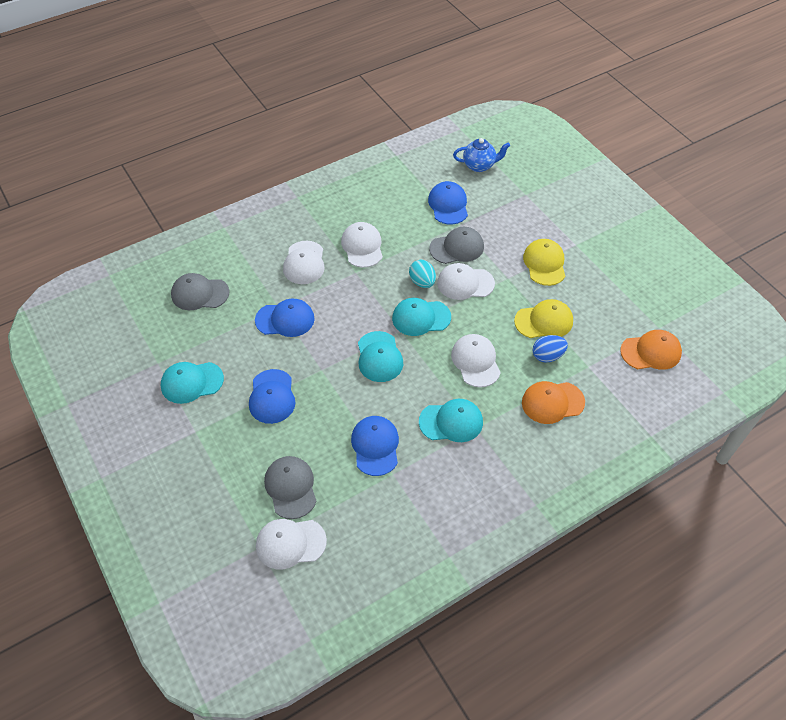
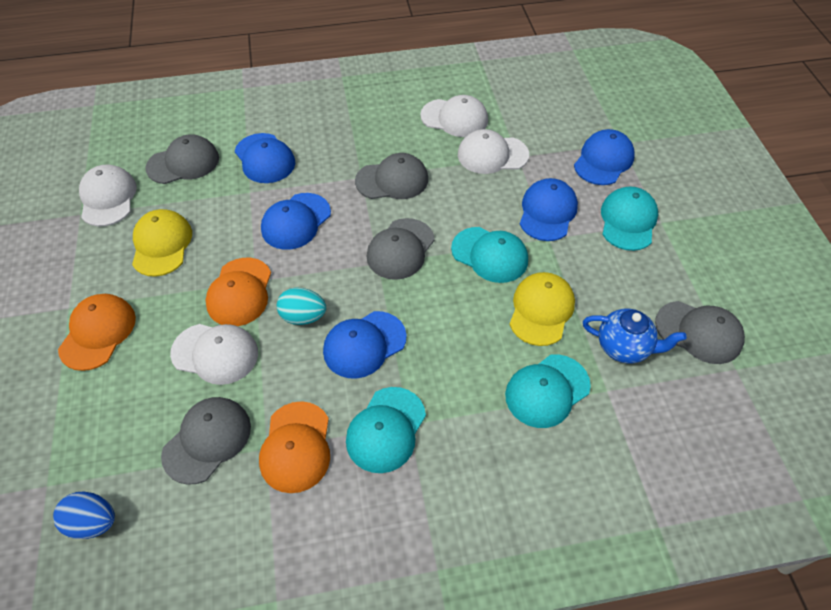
blue cap: [249,369,295,424] [255,299,315,337] [351,416,399,476] [428,181,468,224] = 4 -> [235,133,295,183] [261,193,331,250] [323,311,407,379] [520,178,578,241] [574,129,635,185] = 5
grey cap: [171,273,229,310] [264,456,317,519] [429,227,484,264] = 3 -> [145,134,219,184] [161,397,251,485] [355,153,428,199] [367,218,435,280] [655,301,745,364] = 5
orange cap: [522,381,585,424] [620,330,682,370] = 2 -> [58,294,136,371] [206,258,271,326] [259,401,330,493] = 3
white cap: [256,519,327,569] [283,241,325,284] [341,222,383,268] [437,263,495,300] [451,334,501,387] = 5 -> [79,165,137,226] [170,324,258,385] [420,95,488,137] [458,129,529,174] = 4

